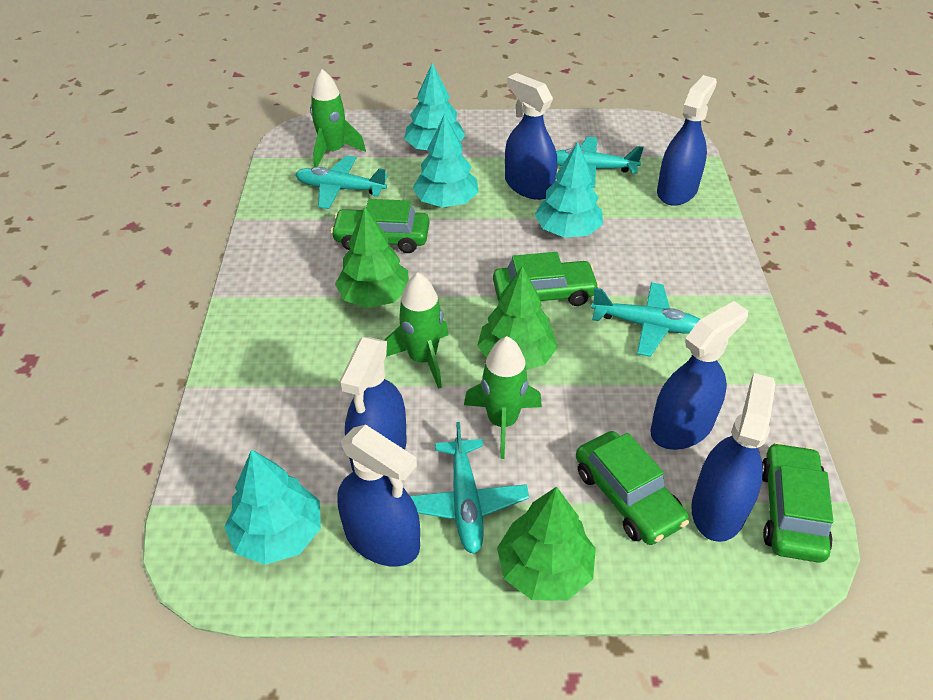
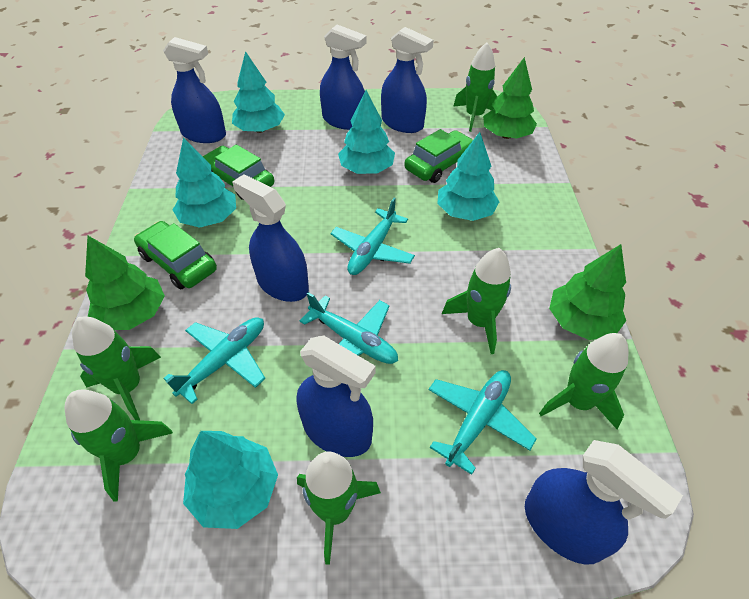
green car: [331,199,429,253] [493,252,599,306] [576,431,689,545] [762,442,833,563] = 4 -> [134,221,217,289] [202,144,274,200] [404,129,474,183] = 3
green rocket: [310,69,366,167] [384,273,448,389] [464,336,542,459] = 3 -> [65,390,173,501] [72,317,161,420] [297,451,381,565] [442,248,511,354] [453,42,498,132] [539,333,629,429] = 6
turquoise tree: [224,449,321,565] [404,63,465,150] [413,114,479,207] [534,142,603,238] = 4 -> [173,138,236,228] [183,431,278,529] [232,51,285,133] [338,90,395,174] [437,132,499,221] = 5

